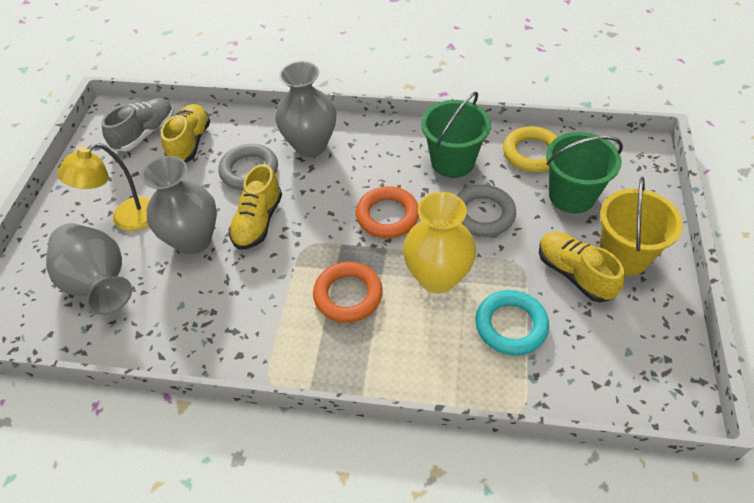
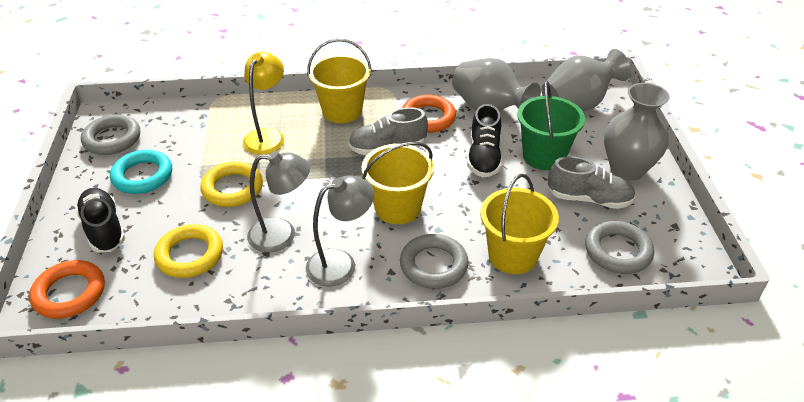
black shoe: none = 0 -> [75,188,125,252] [467,104,503,177] = 2
green bucket: [421,92,491,178] [546,132,623,214] = 2 -> [517,81,585,170] = 1
grey lamp: none = 0 -> [247,151,310,252] [306,175,374,287] = 2
grey ring: [219,144,278,190] [457,185,516,237] = 2 -> [81,115,140,155] [400,234,469,289] [585,221,654,274] = 3
grey shoe: [101,98,174,151] = 1 -> [348,107,428,155] [548,156,636,209] = 2
yellow bucket: [600,177,683,275] = 1 -> [307,39,372,123] [361,142,434,224] [480,174,559,274] = 3
yellow ring: [503,126,558,172] = 1 -> [154,224,223,278] [200,161,263,207] = 2
yellow shoe: [161,104,210,162] [229,164,282,250] [539,232,624,302] = 3 -> none = 0
yellow vase: [403,192,476,293] = 1 -> none = 0

